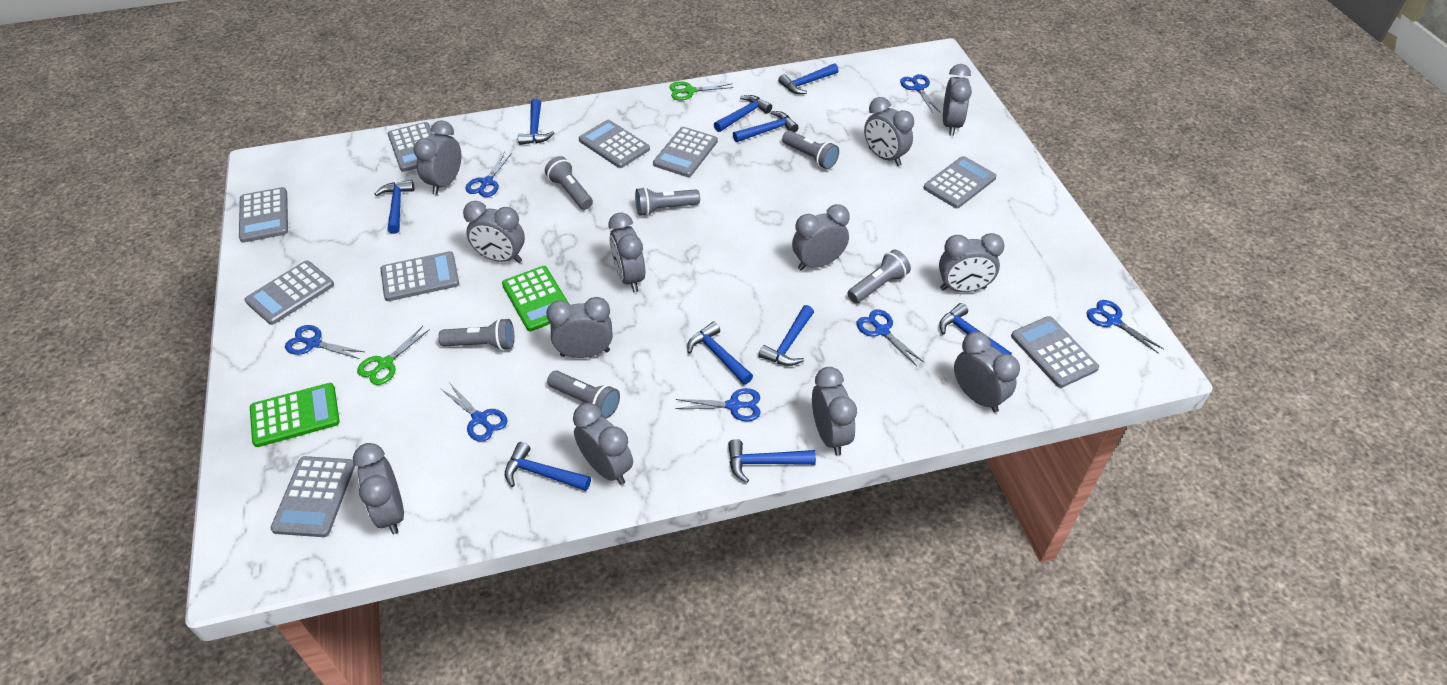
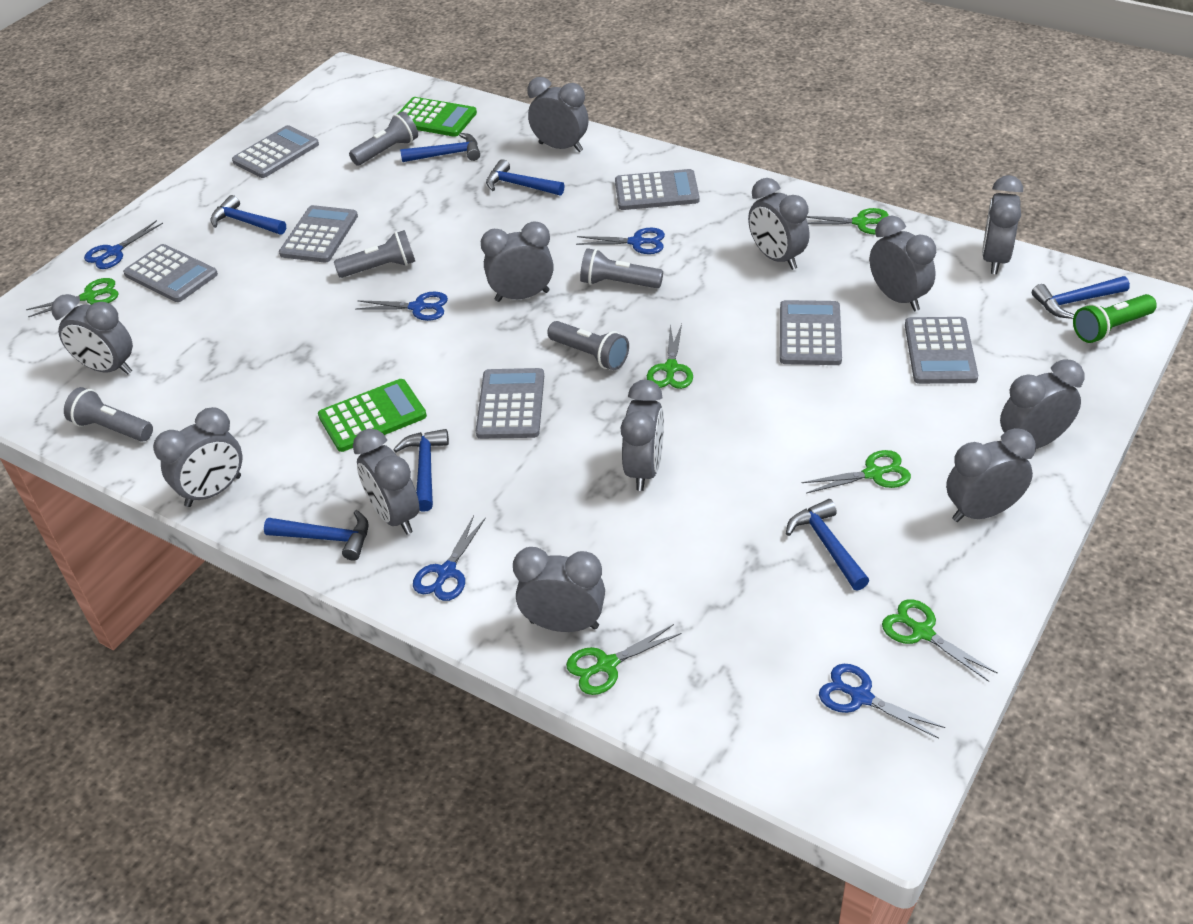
blue hammer: [375,180,414,234] [505,442,591,491] [518,99,554,145] [687,322,753,385] [714,95,772,132] [728,439,816,483] [733,111,799,142] [759,305,814,366] [778,63,838,94] [939,303,1012,355] = 10 -> [211,195,286,235] [264,510,369,561] [393,429,449,512] [400,133,480,162] [486,159,565,196] [786,499,869,591] [1032,276,1130,319] = 7
blue scissors: [285,325,364,359] [440,383,508,442] [465,152,512,197] [675,388,761,421] [856,309,924,366] [900,74,940,113] [1086,300,1164,354] = 7 -> [84,220,163,269] [355,292,448,321] [413,516,486,601] [576,228,665,254] [819,664,945,739] = 5
green flashlight: none = 0 -> [1073,294,1157,343] = 1
green scissors: [357,326,430,385] [669,81,734,100] = 2 -> [26,278,119,317] [566,624,682,695] [647,324,693,389] [801,450,911,494] [806,208,889,235] [882,599,998,682] = 6
grey calculator: [239,187,288,243] [245,261,334,325] [271,456,355,537] [380,251,459,301] [388,122,433,172] [579,120,650,168] [653,127,718,177] [924,156,997,208] [1011,316,1099,388] = 9 -> [123,244,218,302] [232,125,319,178] [279,205,358,263] [476,368,544,439] [615,169,700,210] [780,300,842,365] [905,317,978,384] = 7
grey flashlight: [438,318,514,351] [545,156,593,210] [547,371,620,419] [635,187,700,216] [782,130,839,169] [848,249,911,303] = 6 -> [64,387,153,442] [334,230,415,278] [349,112,418,165] [547,321,629,370] [580,248,663,288] = 5

